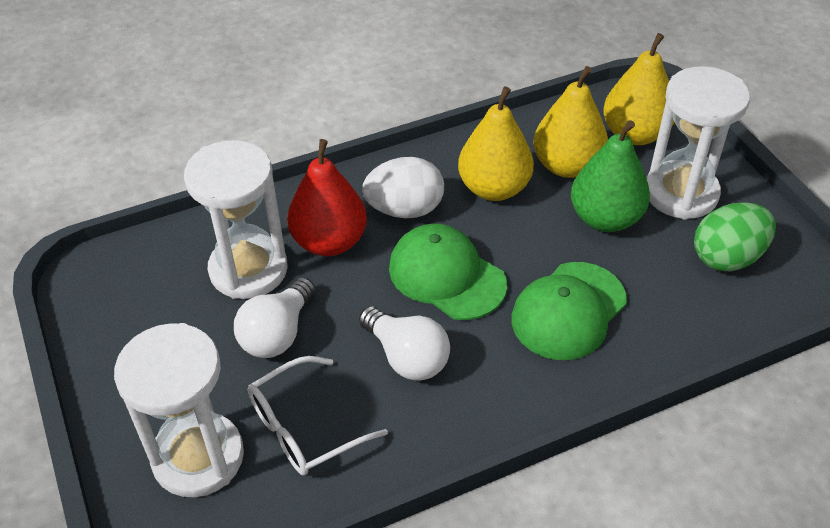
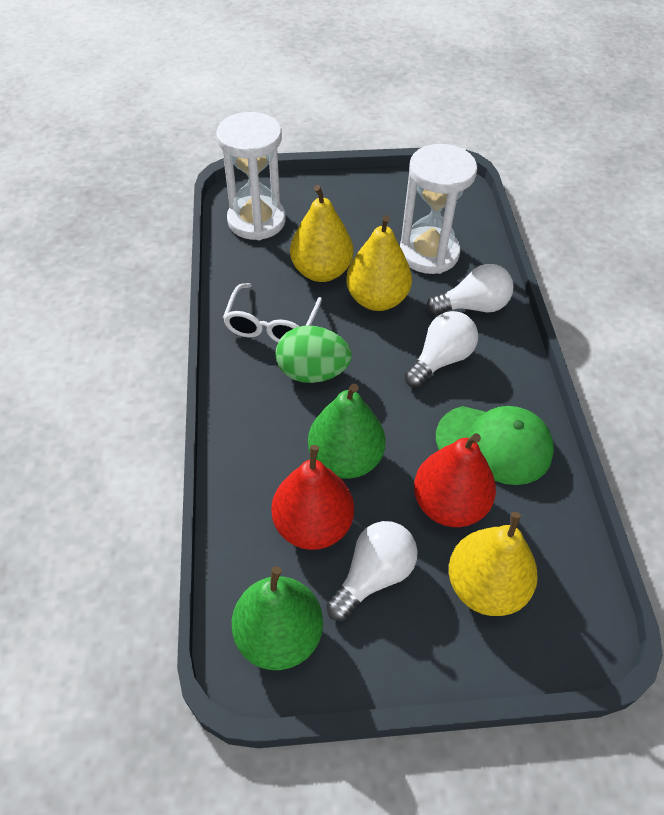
green cap: [389,223,507,320] [511,262,627,360] = 2 -> [436,406,554,485] = 1
green pear: [571,120,650,232] = 1 -> [232,566,323,670] [308,384,386,479] = 2
red pear: [287,139,367,256] = 1 -> [271,445,354,550] [414,433,496,527] = 2
white egg: [362,157,444,218] = 1 -> none = 0
white hourglass: [114,323,244,498] [184,140,287,299] [646,66,750,220] = 3 -> [216,112,285,240] [400,144,477,274] = 2
white light bulb: [234,277,315,358] [359,306,450,381] = 2 -> [326,521,418,621] [405,311,478,388] [426,264,514,315] = 3

